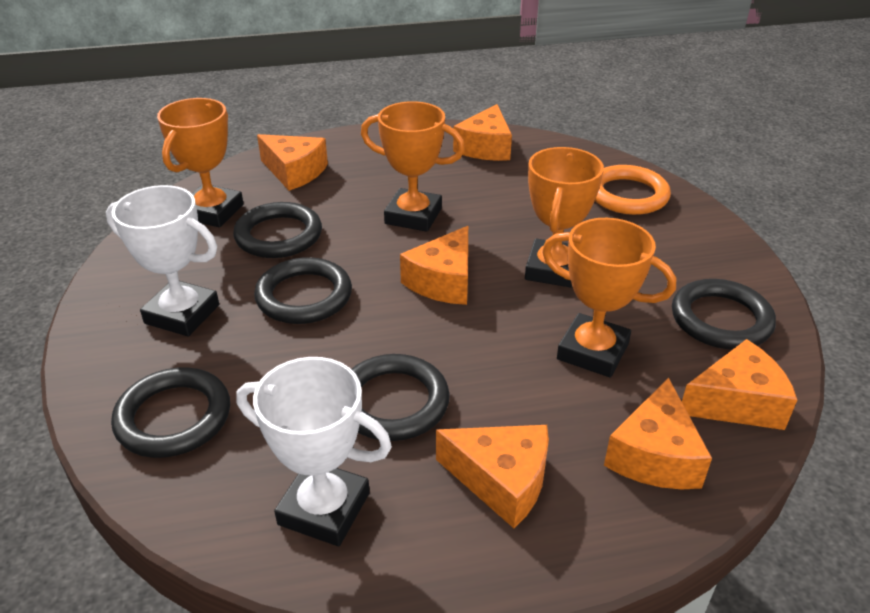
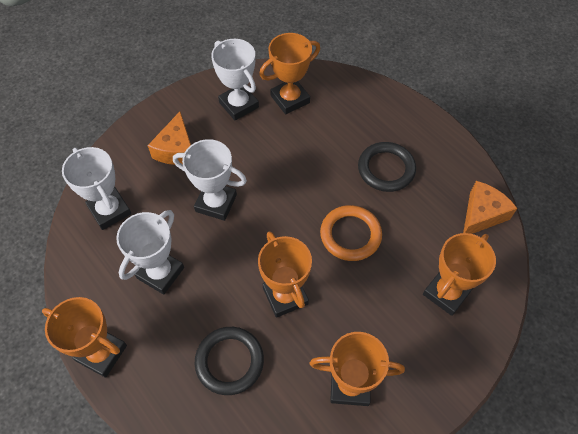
black ring: [111,367,230,458] [233,202,322,258] [254,257,352,324] [352,354,450,441] [672,279,776,350] = 5 -> [195,327,264,395] [358,142,416,192] = 2
orange cheese: [257,134,328,191] [400,226,468,305] [436,425,549,528] [453,104,512,161] [604,377,712,489] [682,339,797,430] = 6 -> [148,112,191,165] [463,181,517,234] = 2
orange trophy: [157,98,244,227] [361,101,465,232] [525,147,604,288] [542,218,676,377] = 4 -> [42,297,127,378] [258,231,312,318] [259,33,320,114] [310,332,405,406] [423,233,496,316] = 5
white trophy: [106,185,219,336] [236,357,392,546] = 2 -> [62,147,131,230] [116,210,184,294] [173,139,247,221] [211,39,259,121] = 4

